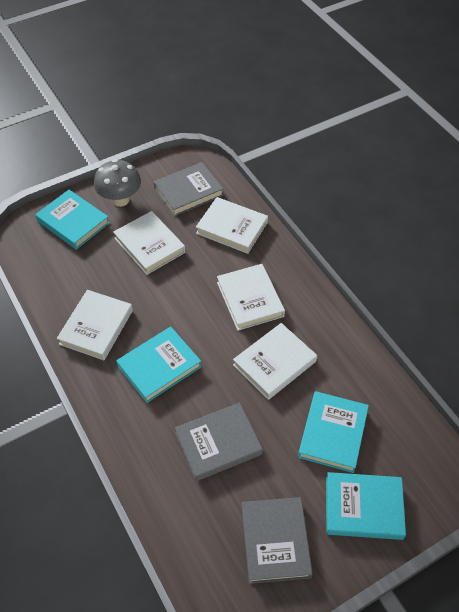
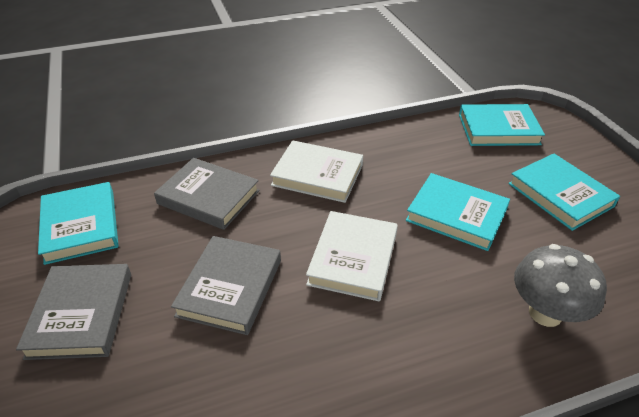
white book: [57,290,133,360] [113,211,185,275] [196,197,268,254] [217,264,285,331] [233,323,317,400] = 5 -> [270,140,363,203] [306,211,398,301] = 2

